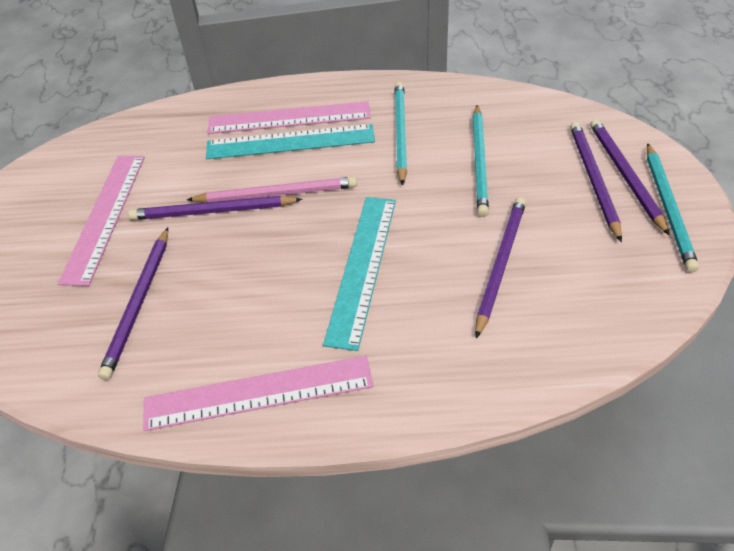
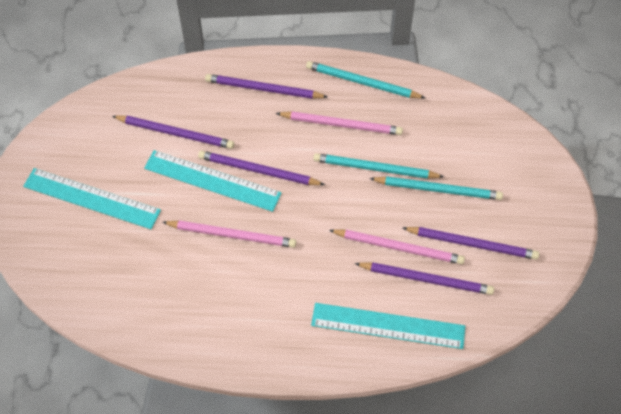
pink pencil: [187,177,357,203] = 1 -> [162,220,296,248] [276,111,403,135] [329,229,465,264] = 3
pink ruler: [58,156,145,286] [143,356,374,431] [208,101,371,134] = 3 -> none = 0
turquoise ruler: [206,124,375,159] [323,197,396,351] = 2 -> [23,168,161,229] [144,150,282,212] [311,303,466,349] = 3

